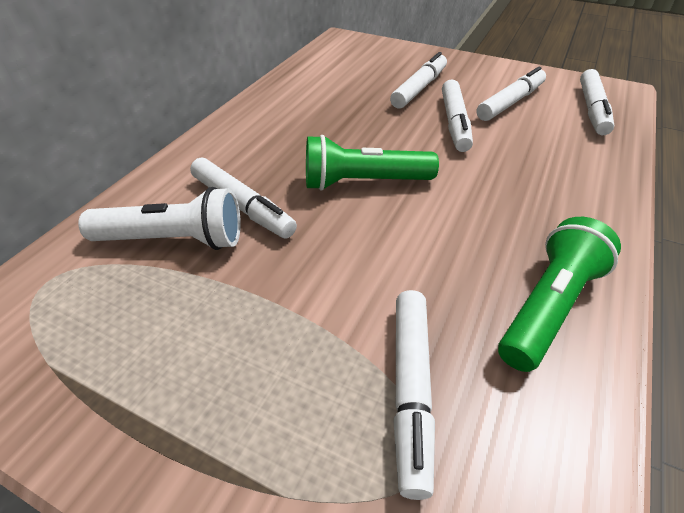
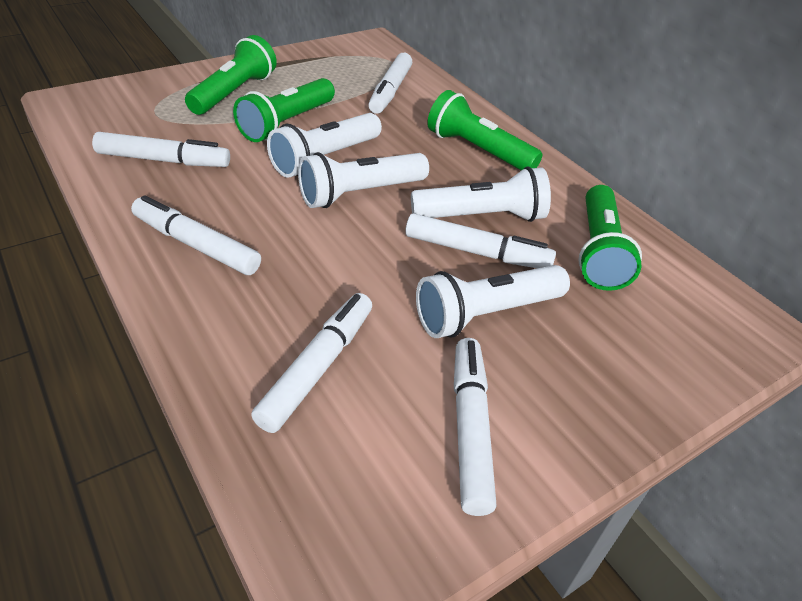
green flashlight: [306,135,439,191] [498,217,621,372] = 2 -> [185,35,277,115] [233,78,335,142] [427,90,542,171] [578,185,642,291] = 4
white flashlight: [78,187,241,250] = 1 -> [267,113,382,178] [298,152,429,208] [411,167,551,222] [416,265,570,338] = 4

